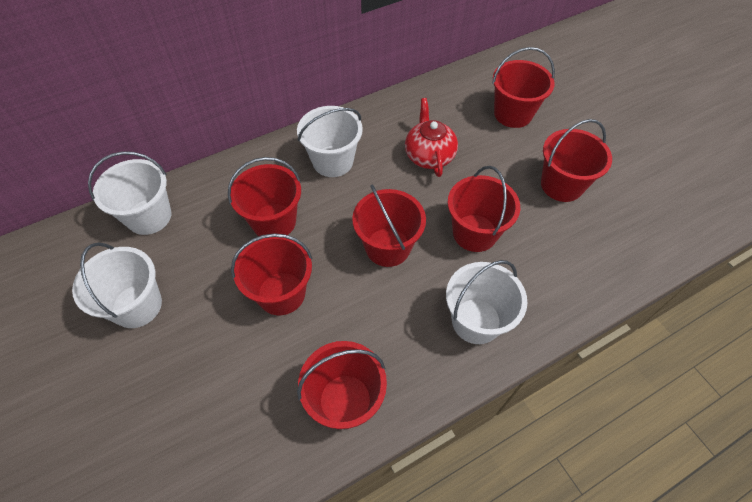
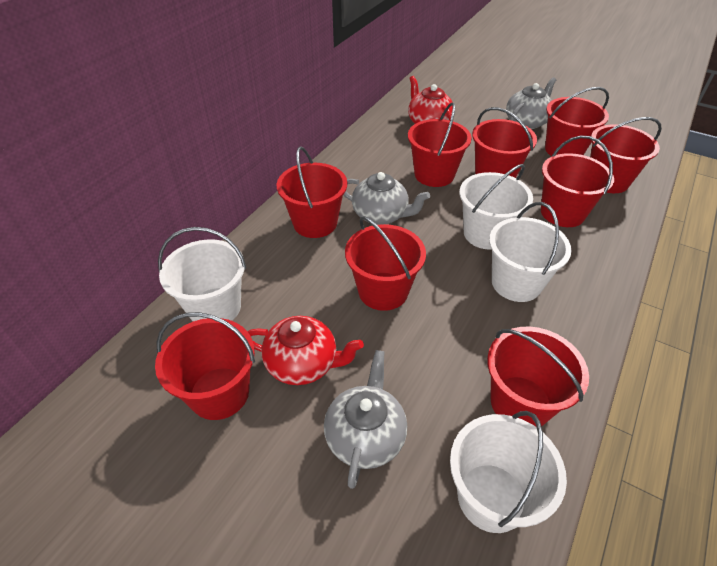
grey teapot: none = 0 -> [324,350,407,489] [343,172,430,225] [506,77,556,129] = 3
red bucket: [228,157,301,236] [231,233,313,315] [297,341,387,429] [352,185,426,267] [447,166,520,252] [492,47,555,128] [541,119,612,202] = 7 -> [155,312,255,420] [277,146,347,238] [345,216,426,311] [408,102,472,187] [472,107,537,178] [487,327,589,427] [541,136,614,227] [545,87,609,156] [590,117,662,193] = 9
red teapot: [405,98,458,177] = 1 -> [248,316,364,385] [408,76,453,124] = 2

